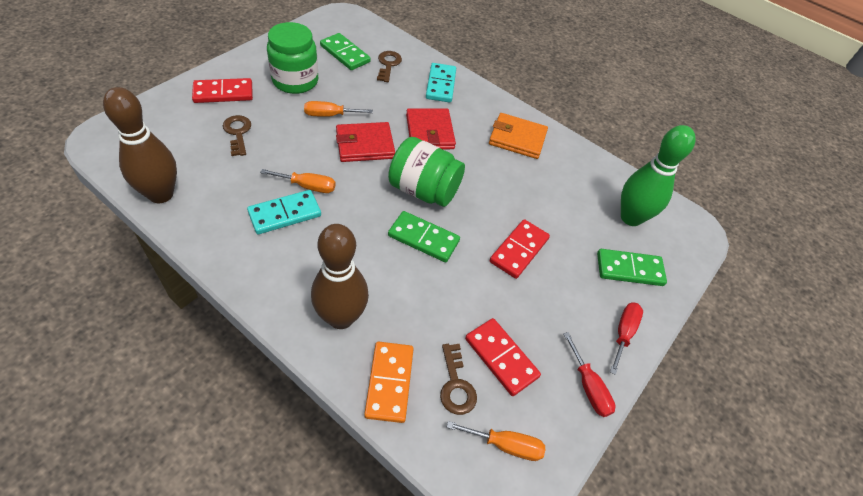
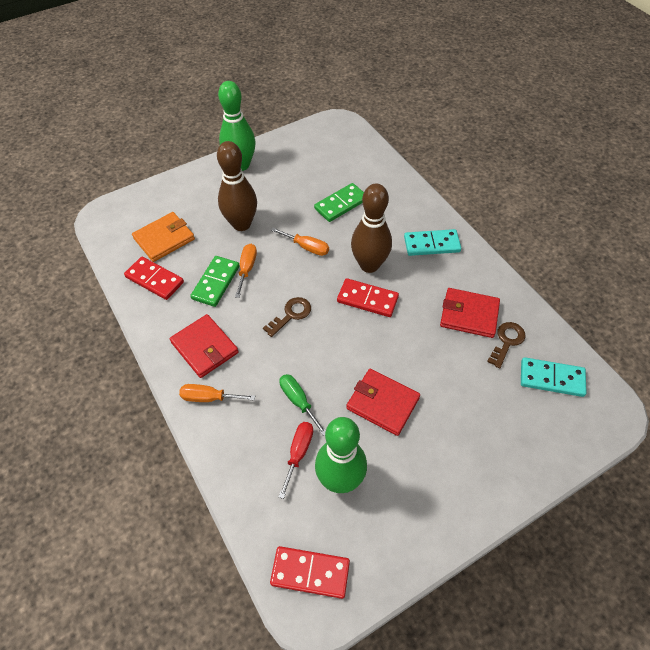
brown key: [223,115,251,156] [377,51,402,82] [440,344,477,415] = 3 -> [263,297,311,337] [487,322,525,368] = 2
green bowling pin: [621,125,696,226] = 1 -> [218,81,256,171] [315,417,367,493] = 2
green domino: [320,33,371,70] [388,211,460,262] [597,249,667,286] = 3 -> [190,256,240,307] [314,183,364,222] = 2
green jar: [267,22,318,94] [388,137,465,207] = 2 -> none = 0
green screwdriver: none = 0 -> [279,374,326,436] = 1
orange domino: [364,342,414,423] = 1 -> none = 0
red screwdriver: [563,332,615,417] [610,302,643,375] = 2 -> [279,422,313,499] = 1
red wallet: [336,122,395,162] [406,108,456,149] = 2 -> [170,314,239,378] [346,369,420,436] [440,288,500,338] = 3

